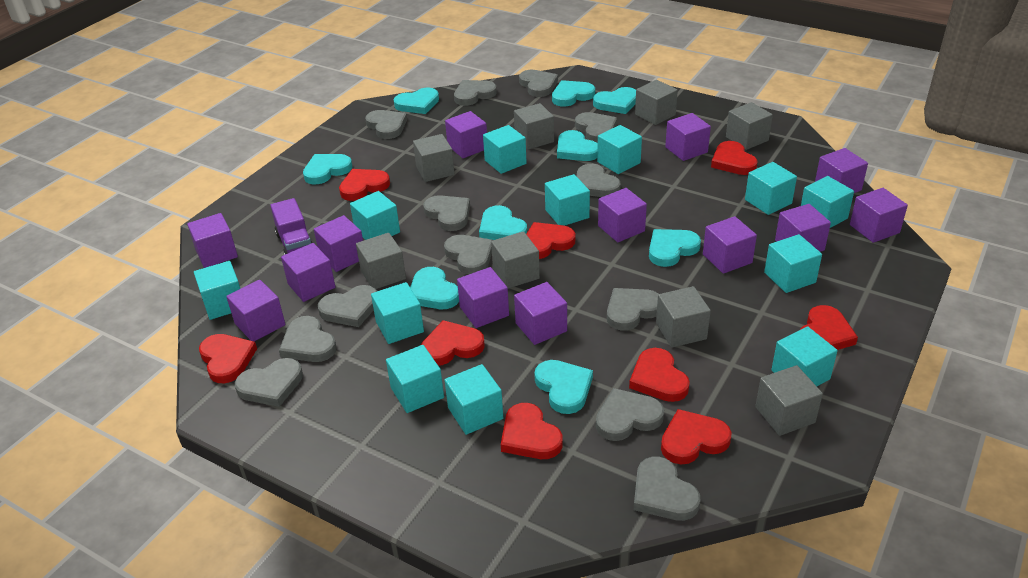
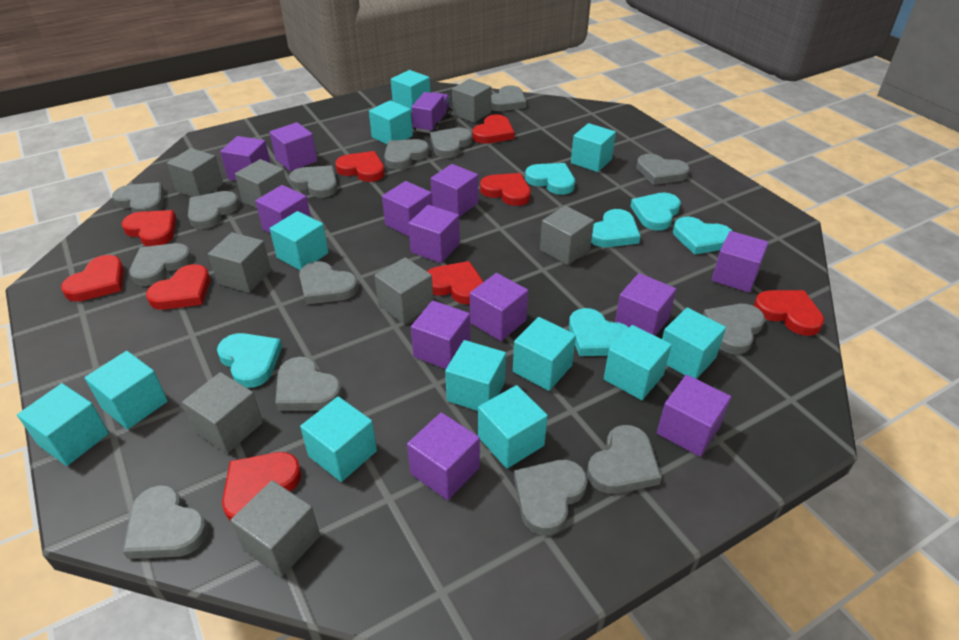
grey heart: [235,358,303,407] [279,316,337,362] [318,285,377,327] [365,110,407,139] [423,195,470,231] [444,235,493,275] [454,80,497,106] [519,70,558,97] [575,112,617,143] [577,164,621,197] [596,388,664,441] [607,288,659,331] [634,457,701,521] = 13 -> [112,182,164,213] [123,485,208,559] [129,243,192,286] [188,191,240,229] [275,357,342,411] [289,166,338,198] [299,261,358,305] [384,139,429,169] [430,127,472,158] [491,85,526,111] [514,460,588,535] [587,425,662,494] [636,154,690,185] [703,304,765,354] = 14
purple cube: [187,213,238,268] [226,280,285,341] [281,243,335,302] [314,215,363,272] [445,111,487,158] [457,267,509,328] [514,282,567,345] [598,188,647,242] [665,113,711,161] [703,216,757,274] [775,204,831,252] [815,148,868,193] [850,188,908,243] = 13 -> [220,136,270,181] [255,185,311,234] [269,122,317,171] [382,181,433,236] [407,412,480,500] [408,205,460,263] [411,301,470,369] [430,164,478,217] [470,273,528,341] [615,273,676,336] [657,375,731,457] [712,231,769,292] = 12
turquoise heart: [303,154,352,185] [394,87,439,114] [410,267,459,309] [479,205,527,240] [534,360,593,414] [552,80,595,107] [557,130,598,161] [593,87,636,114] [649,229,701,267] = 9 -> [217,333,282,388] [525,163,575,195] [569,308,629,356] [591,209,641,247] [630,193,681,231] [673,217,732,255] = 6

